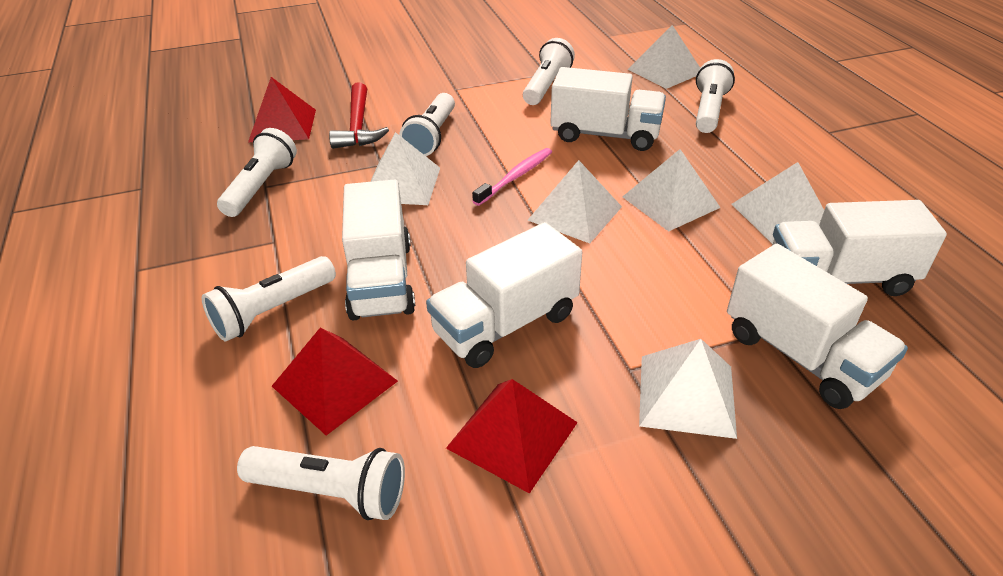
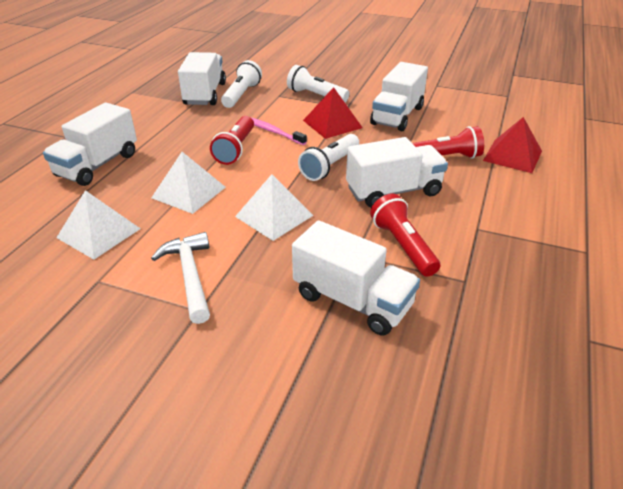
red flashlight: none = 0 -> [210,116,254,165] [370,194,440,277] [412,126,484,158] = 3
red hammer: [329,82,389,149] = 1 -> none = 0
red pyramid: [248,77,316,142] [272,328,398,435] [446,379,578,494] = 3 -> [303,87,363,139] [483,117,542,173] = 2
white flashlight: [202,256,336,341] [217,128,297,217] [237,446,405,520] [399,93,455,156] [523,38,575,105] [696,59,735,133] = 6 -> [221,60,262,108] [287,65,349,102] [298,134,359,181] = 3
white hammer: none = 0 -> [151,232,210,324] = 1
white pyramid: [370,132,440,205] [528,160,622,243] [622,149,721,231] [628,25,700,89] [639,339,737,439] [732,162,824,244] = 6 -> [56,190,141,260] [151,152,226,214] [235,174,313,241] = 3

